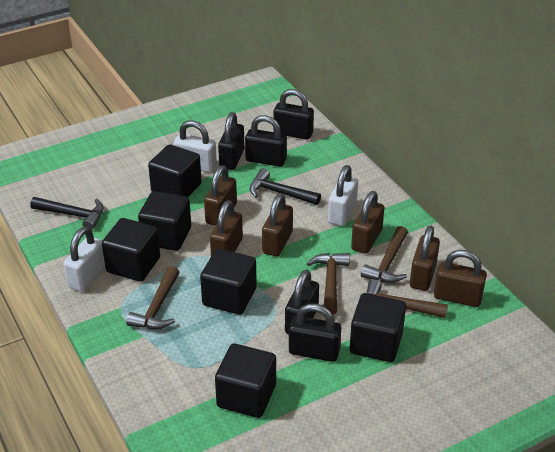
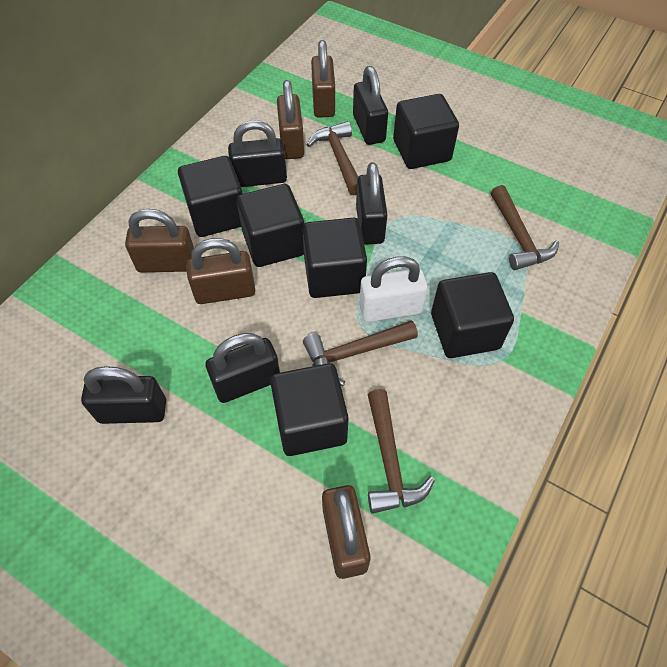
black hammer: [30,197,104,230] [249,168,321,205] = 2 -> none = 0
brown padlock: [204,165,237,226] [210,200,243,256] [262,193,293,256] [351,191,384,254] [410,225,440,291] [434,250,487,307] = 6 -> [125,209,194,272] [186,238,255,304] [277,80,304,159] [311,40,335,118] [322,485,371,579] = 5
white padlock: [63,227,105,292] [174,121,217,172] [328,165,358,226] = 3 -> [359,256,427,322] = 1

